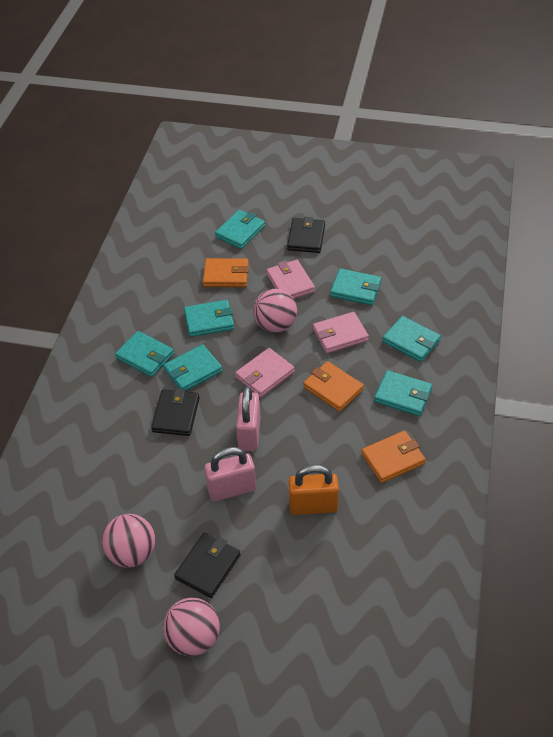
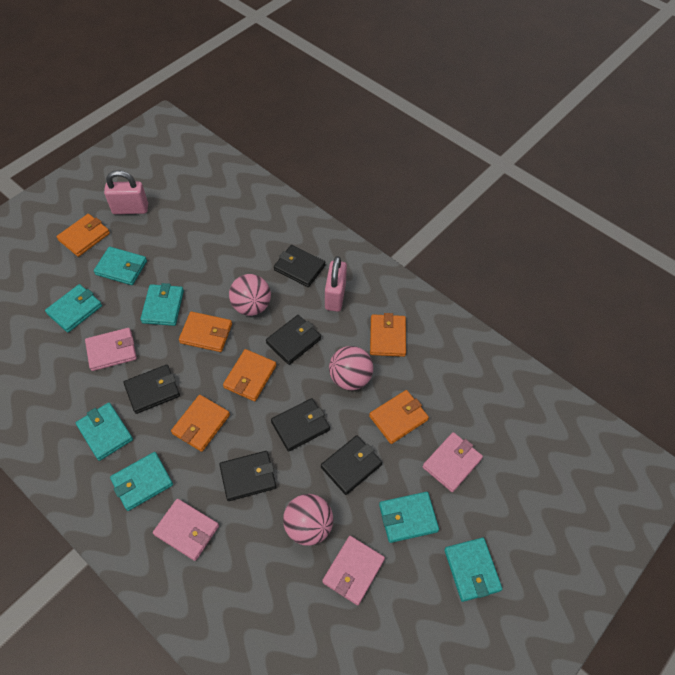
black wallet: [151,388,200,436] [174,533,241,598] [287,217,325,253] = 3 -> [124,365,180,414] [219,451,276,501] [266,315,321,365] [271,398,330,452] [274,245,326,287] [321,435,382,495] = 6
orange padlock: [289,465,339,515] = 1 -> none = 0
orange wallet: [203,258,249,287] [303,361,364,412] [361,431,426,483] = 3 -> [57,214,110,257] [171,395,230,452] [179,312,232,352] [223,349,276,401] [369,390,429,444] [370,313,406,357] = 6
pink wallet: [235,348,295,397] [267,260,315,299] [313,312,369,353] = 3 -> [85,328,137,371] [153,499,219,561] [322,536,385,605] [423,432,483,492] = 4

